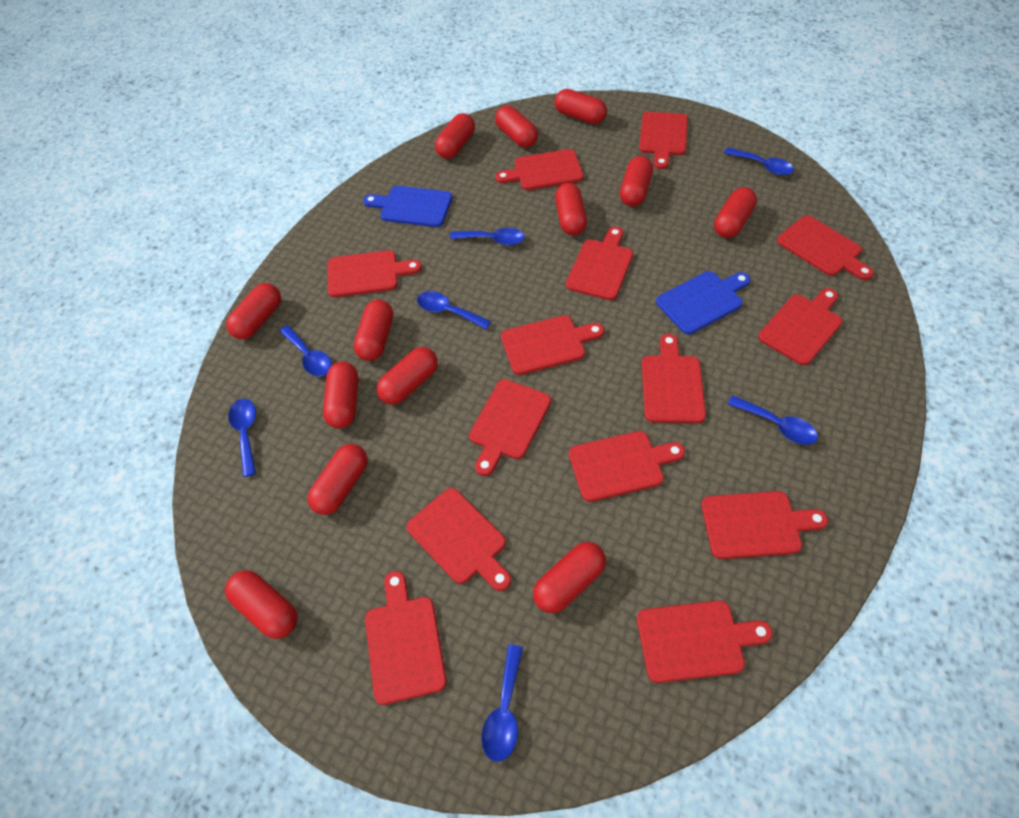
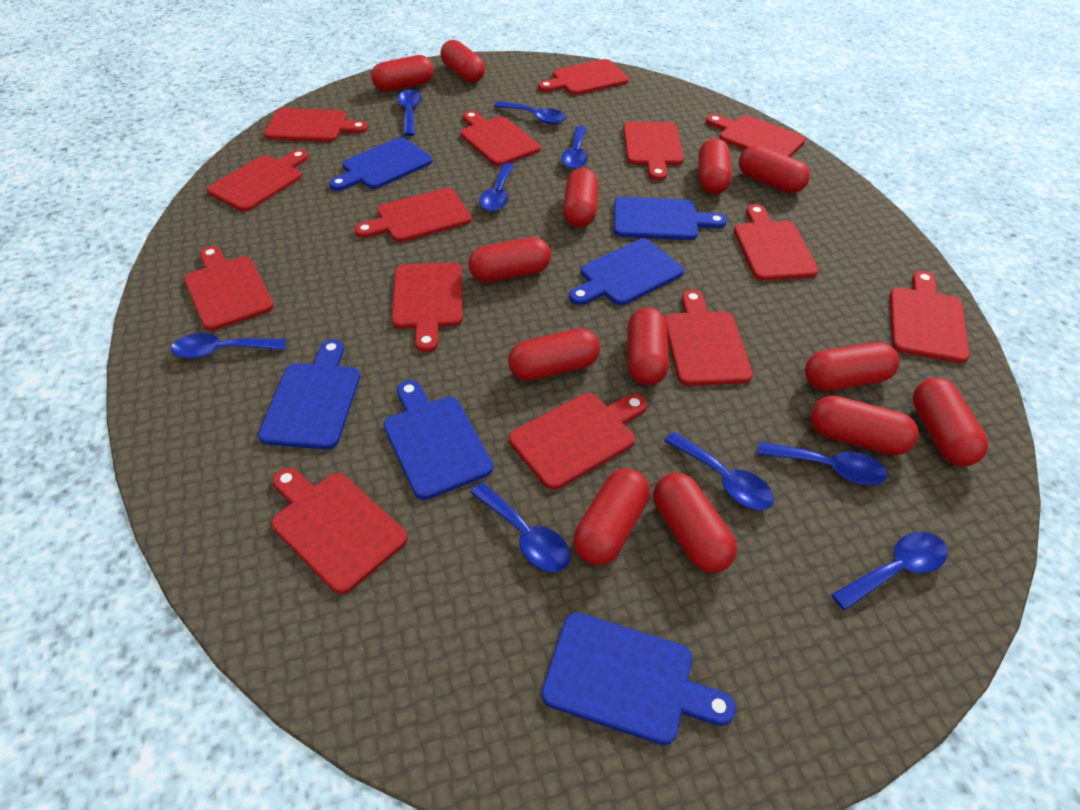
blue cutting board: [363,186,452,227] [656,271,751,334] = 2 -> [258,339,360,450] [329,137,433,191] [384,380,493,500] [542,612,736,745] [569,239,684,305] [614,197,727,240] = 6
blue spoon: [228,399,256,477] [279,325,332,377] [417,291,491,329] [450,228,525,245] [481,644,523,762] [724,148,794,176] [728,395,818,445] = 7 -> [171,333,286,359] [397,90,422,136] [470,482,571,572] [479,163,514,211] [494,101,566,124] [561,126,588,169] [665,432,774,510] [757,442,887,485] [831,532,948,610] = 9

